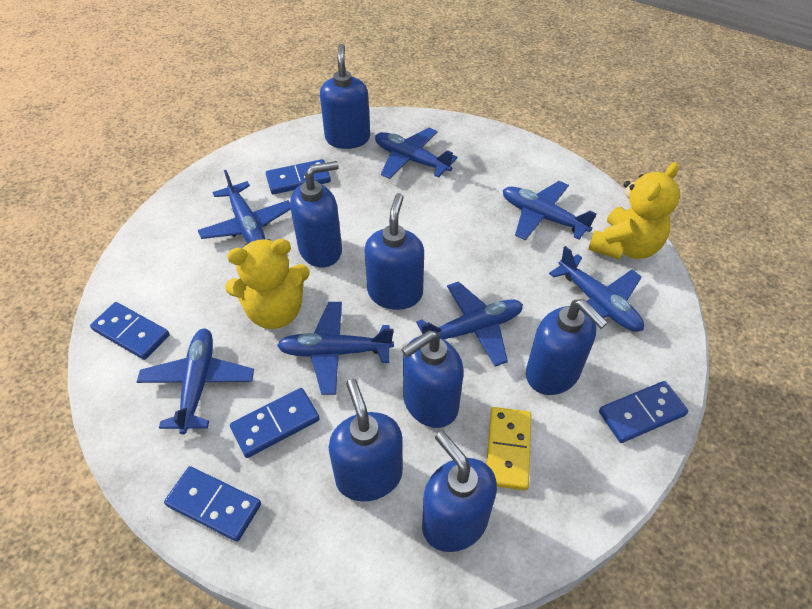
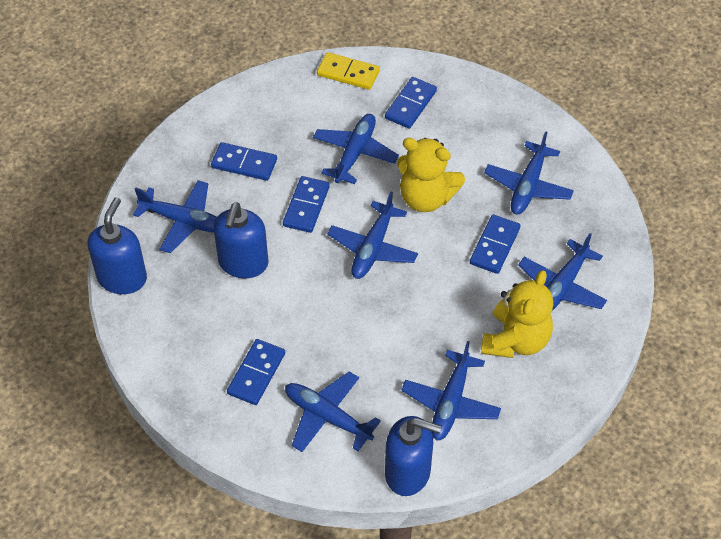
blue soap dispenser: [290,161,342,268] [320,44,370,149] [329,379,403,502] [364,193,424,310] [401,330,463,428] [422,431,497,552] [526,299,608,395] = 7 -> [88,197,147,294] [213,202,269,278] [385,416,442,496] = 3

